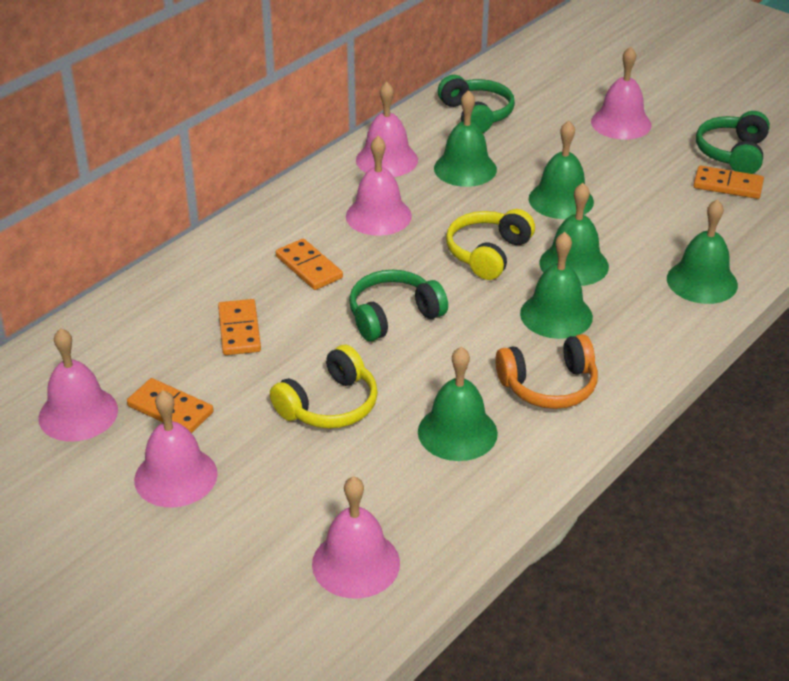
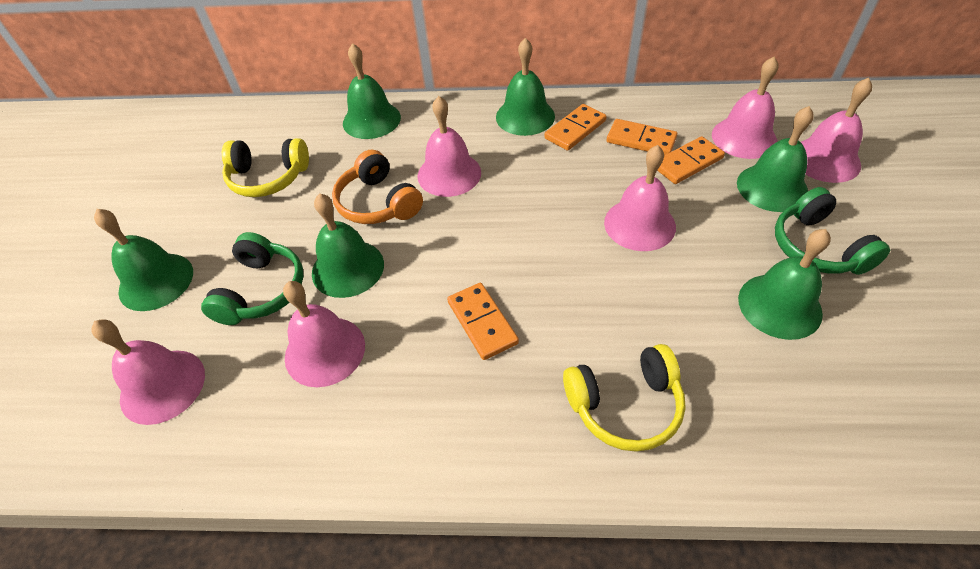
green headphones: [349,270,448,341] [438,75,515,133] [696,111,770,174] = 3 -> [201,232,303,325] [775,187,890,275] = 2

